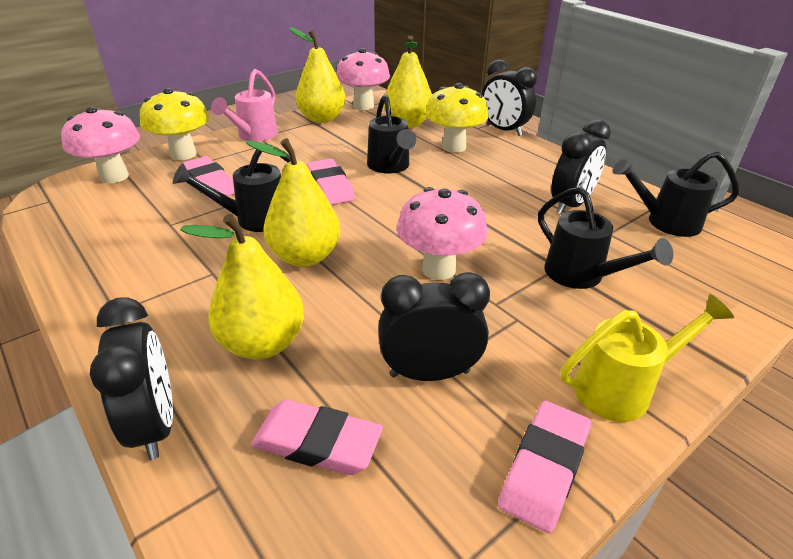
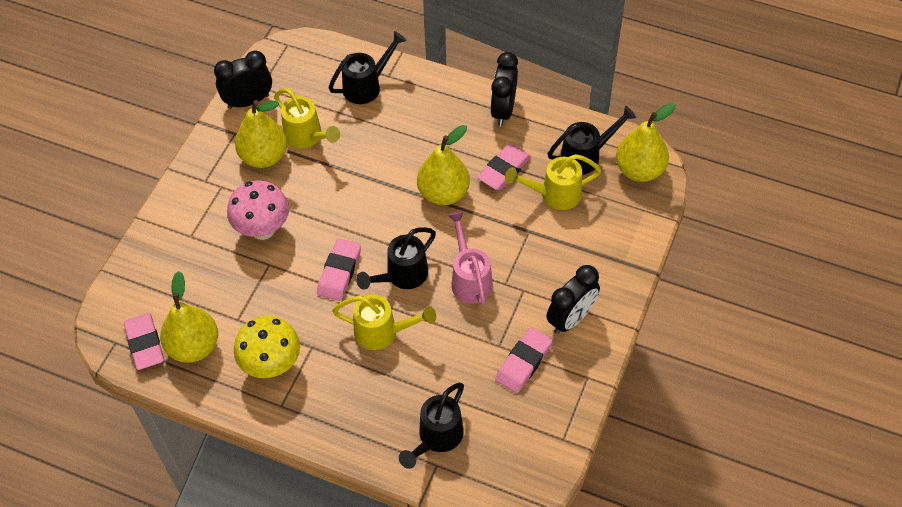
black clock: [90,297,173,460] [378,272,490,381] [482,60,537,136] [551,119,611,215] = 4 -> [214,51,272,109] [490,52,518,126] [546,265,600,334] = 3
pink mushroom: [61,107,140,183] [336,48,390,110] [397,187,488,280] = 3 -> [227,180,289,240] = 1
yellow mushroom: [140,88,209,160] [425,83,489,153] = 2 -> [234,316,300,378] = 1
yellow watering can: [561,294,734,422] = 1 -> [274,88,340,149] [332,295,436,350] [505,154,601,210] = 3

